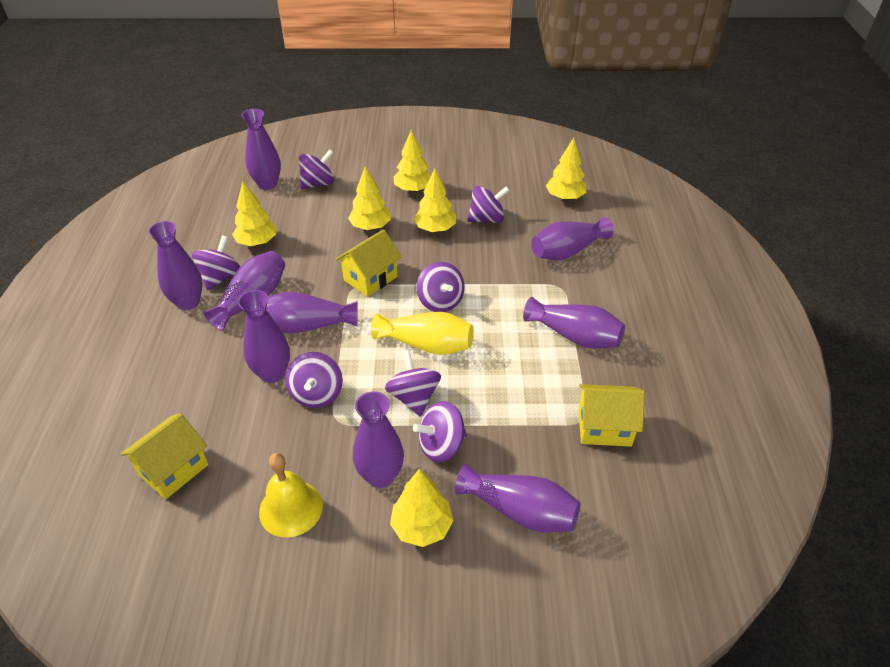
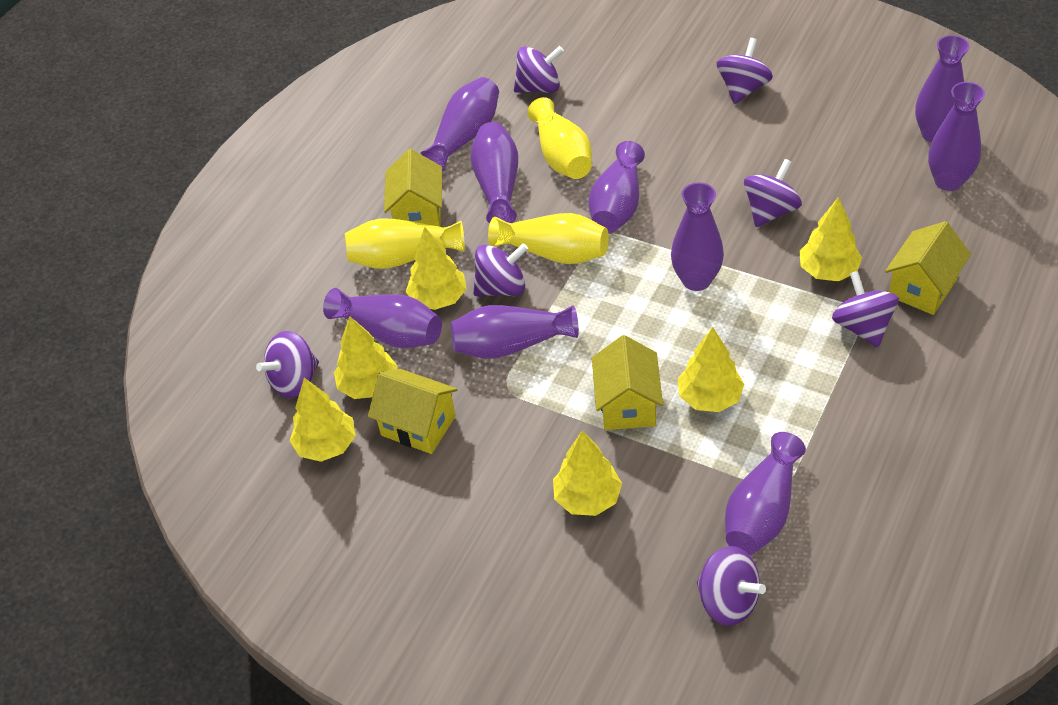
yellow bell: [259,453,323,538] = 1 -> none = 0
yellow house: [121,413,209,500] [336,229,402,297] [578,384,645,447] = 3 -> [368,369,458,454] [384,149,442,227] [592,335,663,430] [885,221,971,315] = 4
yellow vase: [371,312,474,355] = 1 -> [345,218,465,269] [488,213,609,264] [527,97,592,179] = 3

